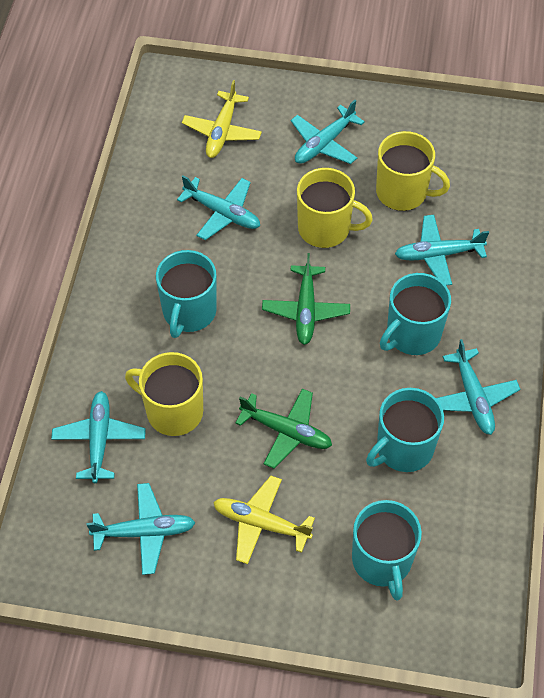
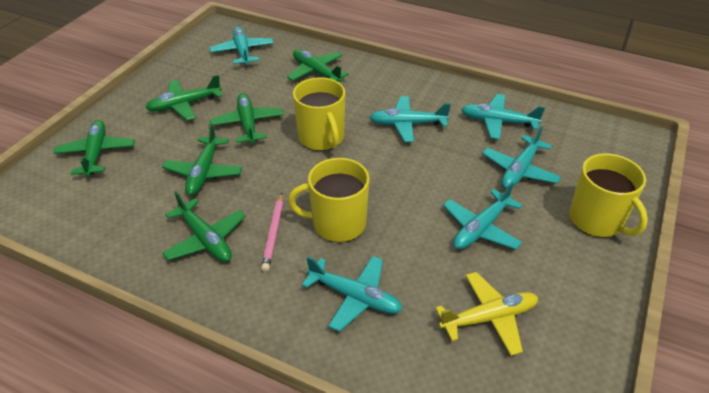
green plane: [235,389,332,469] [262,253,350,345] = 2 -> [53,120,135,177] [145,75,222,120] [162,123,242,195] [162,191,246,262] [210,93,284,144] [287,49,349,82] = 6
pink pencil: none = 0 -> [261,193,283,272] = 1
turquoise mug: [156,250,217,338] [352,500,422,600] [366,388,444,472] [380,273,451,355] = 4 -> none = 0
yellow plane: [182,80,262,158] [213,476,315,564] = 2 -> [435,272,538,356] = 1

